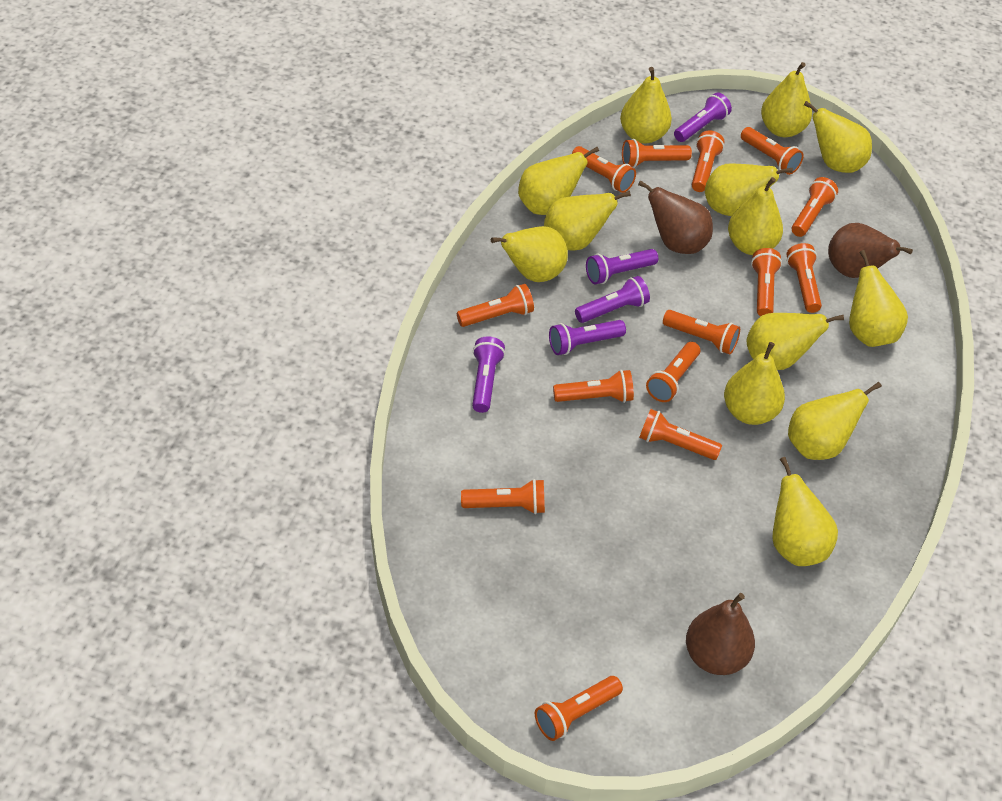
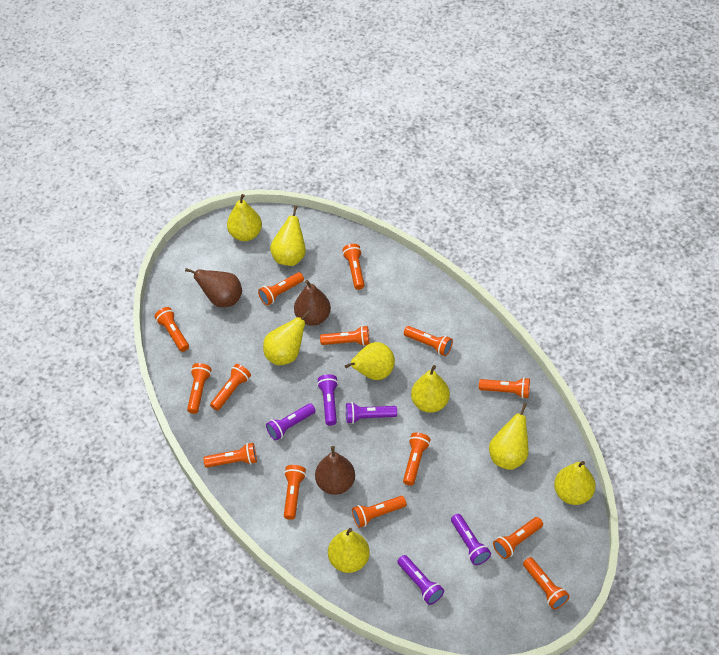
yellow pear: [491,226,568,282] [518,147,599,215] [544,191,631,251] [620,67,672,143] [705,163,793,216] [724,342,785,425] [728,177,783,255] [747,313,844,370] [761,62,812,137] [772,457,838,566] [788,382,882,460] [804,101,872,173] [849,250,908,347] = 13 -> [227,194,262,241] [263,310,310,365] [270,206,306,266] [328,528,370,573] [345,342,395,380] [411,365,450,413] [489,403,528,470] [554,461,596,505] = 8

